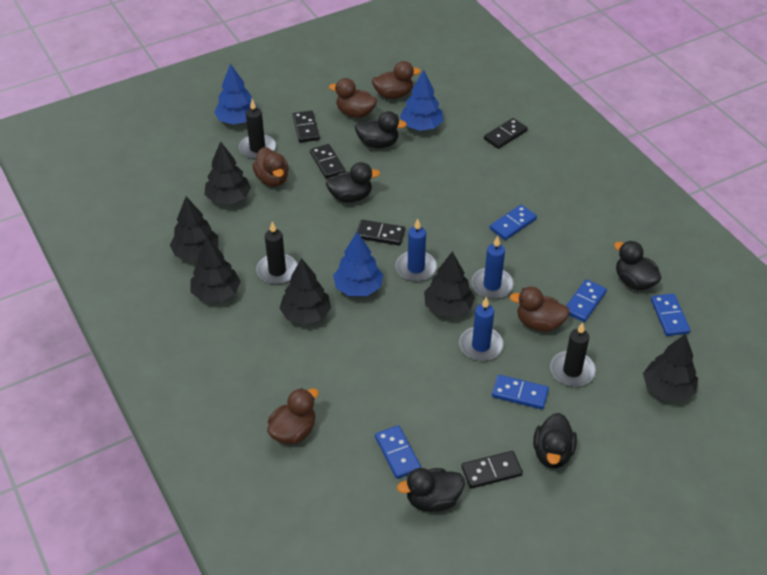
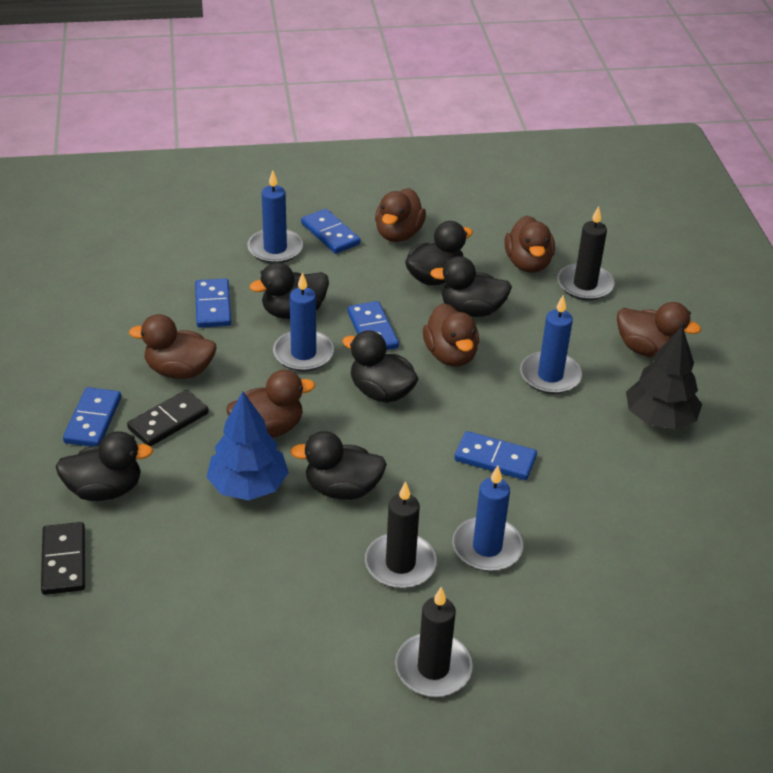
black domino: [292,110,320,143] [310,144,345,179] [357,220,405,246] [461,451,523,489] [484,118,528,149] = 5 -> [41,522,85,595] [127,390,209,446] = 2
black duck: [326,162,380,203] [355,111,407,148] [397,468,465,512] [533,413,577,468] [614,241,662,290] = 5 -> [55,431,153,501] [250,262,329,319] [290,431,387,500] [342,330,419,403] [405,221,473,286] [430,256,512,317] = 6
black tree: [170,196,218,261] [191,237,241,302] [204,141,251,205] [279,258,331,325] [424,251,475,317] [643,334,698,402] = 6 -> [626,326,702,429] = 1
blue candle: [396,219,437,282] [459,297,504,361] [471,236,514,299] = 3 -> [247,170,303,264] [273,272,334,371] [453,466,523,571] [520,296,582,394] = 4
blue tree: [214,64,257,125] [333,232,383,296] [400,70,443,131] = 3 -> [207,391,289,500] = 1
brown duck: [252,147,289,187] [267,388,319,444] [329,78,377,118] [372,61,421,99] [509,287,570,332] = 5 -> [129,314,216,379] [227,370,315,438] [375,188,426,242] [423,303,479,367] [504,216,555,273] [617,302,701,358] = 6

